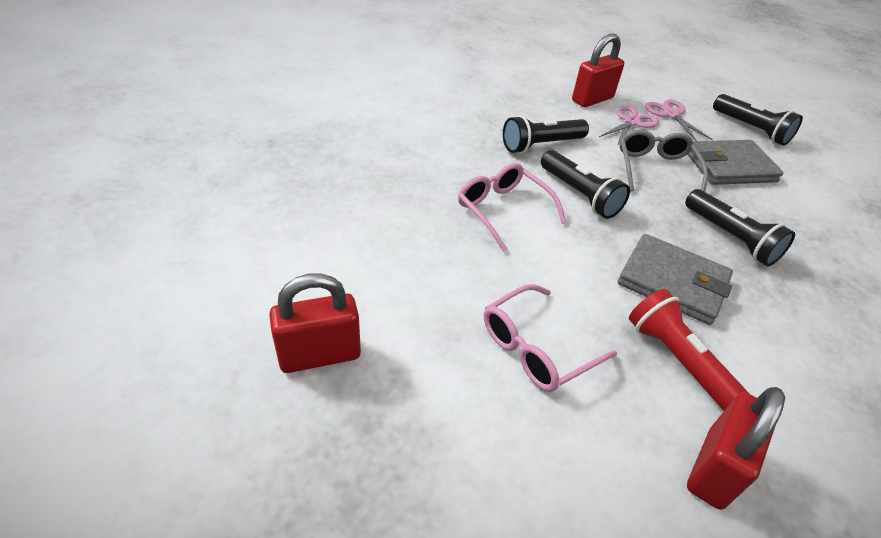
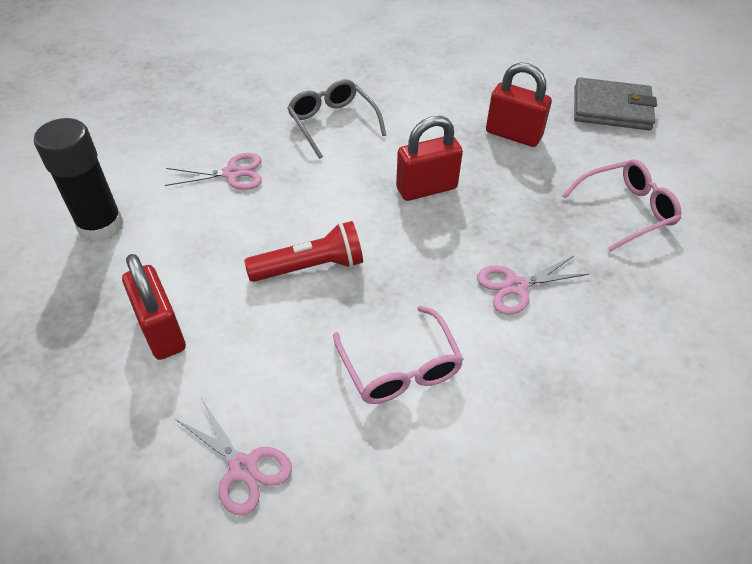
black flashlight: [503,115,589,153] [541,150,630,219] [685,189,795,266] [713,94,803,146] = 4 -> none = 0
black glue stick: none = 0 -> [34,118,124,243] = 1
grey wallet: [618,234,733,325] [687,140,783,185] = 2 -> [574,77,657,130] = 1
pink scissors: [599,105,659,146] [645,99,713,141] = 2 -> [165,153,262,190] [175,398,292,516] [477,255,589,315] = 3

